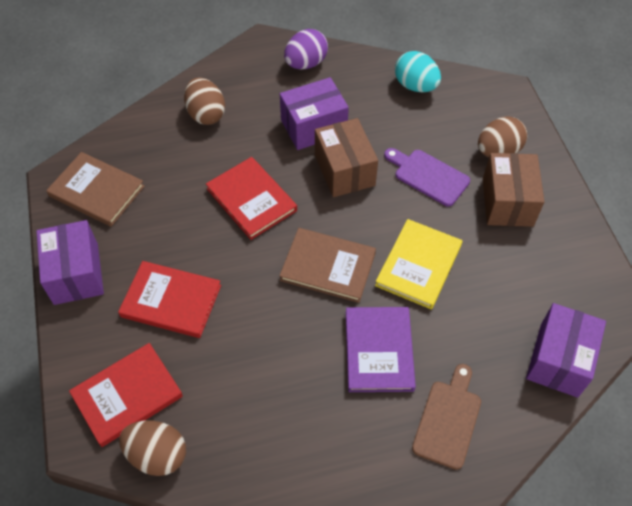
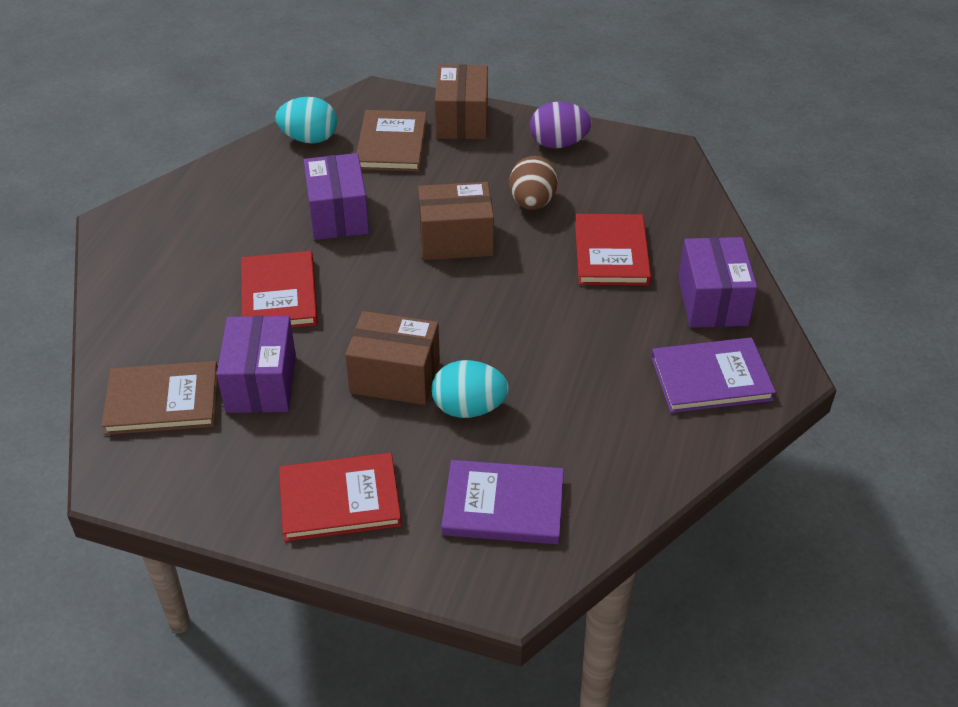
brown box: [315,118,378,197] [483,153,544,227] = 2 -> [345,311,440,405] [418,182,494,260] [435,65,488,139] = 3
brown cutting board: [412,364,481,470] = 1 -> none = 0
brown egg: [119,420,186,476] [184,78,225,125] [478,117,527,157] = 3 -> [509,156,558,210] = 1
purple book: [346,307,416,392] = 1 -> [441,460,564,544] [651,337,776,413] = 2
purple cutting board: [384,148,470,206] = 1 -> none = 0
turquoise egg: [395,51,441,92] = 1 -> [275,97,337,144] [432,360,509,418] = 2
yellow book: [375,219,462,309] = 1 -> none = 0

